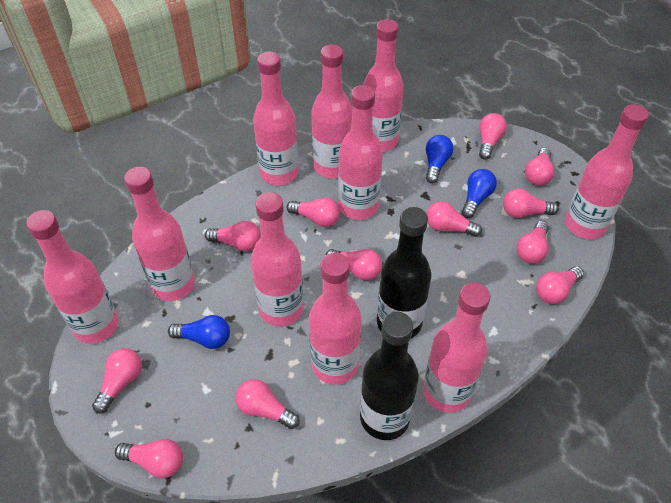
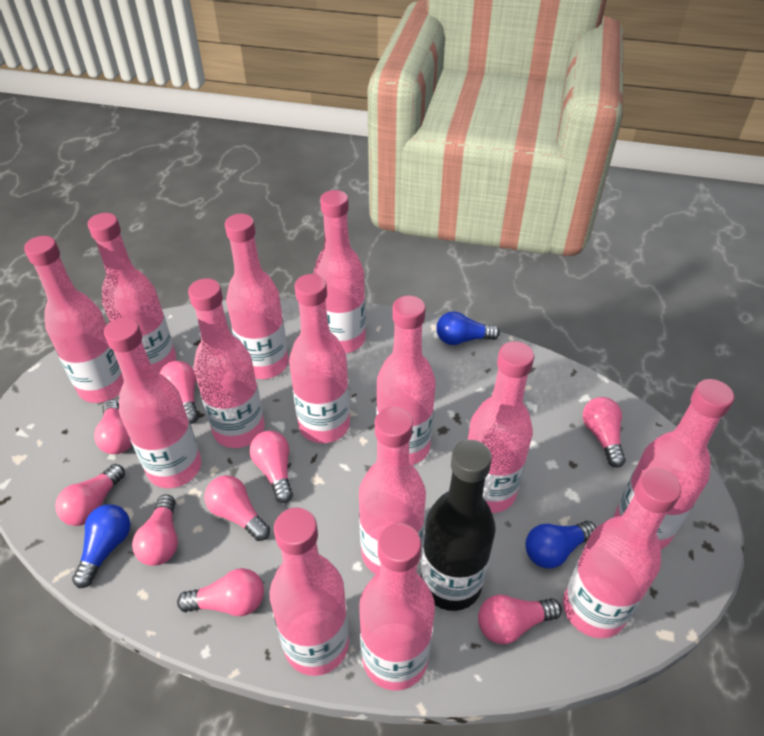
black bottle: [360,312,419,440] [377,207,432,338] = 2 -> [421,440,496,611] = 1
pink bottle: [26,210,119,344] [124,167,195,301] [251,192,304,326] [253,51,299,185] [309,253,362,385] [311,44,352,178] [338,85,383,220] [363,19,404,152] [423,282,490,413] [565,104,649,239] = 10 -> [24,236,124,403] [88,213,176,373] [104,317,201,488] [188,278,265,448] [225,214,289,379] [270,507,349,676] [289,274,350,443] [313,190,366,353] [359,407,426,574] [359,523,435,691] [376,296,436,465] [468,341,534,513] [563,468,681,638] [614,379,734,549] = 14
pink light bulb: [92,348,142,414] [115,439,183,478] [205,221,261,251] [235,379,300,429] [287,197,340,227] [326,249,382,280] [426,201,482,237] [479,113,507,160] [503,189,559,218] [516,221,549,264] [525,148,555,185] [536,266,584,304] = 12 -> [55,464,125,526] [94,399,132,454] [132,494,178,566] [160,361,199,424] [177,568,264,616] [204,475,270,541] [250,431,293,503] [478,595,562,645] [583,397,626,467] = 9

